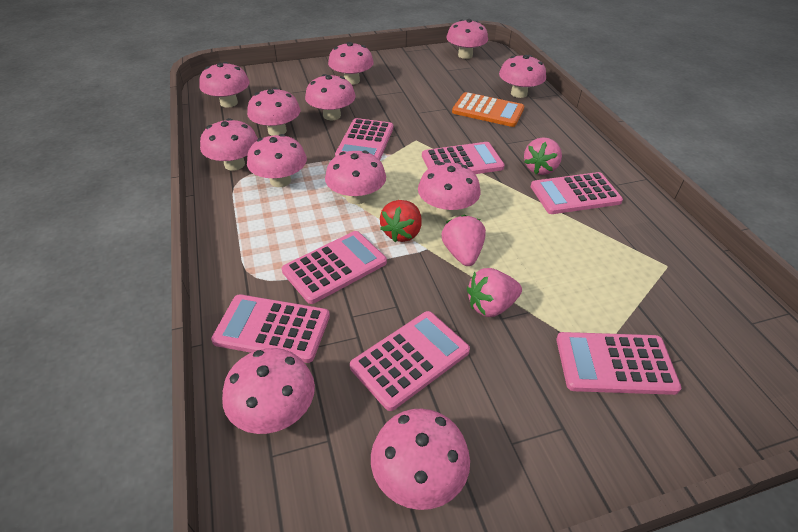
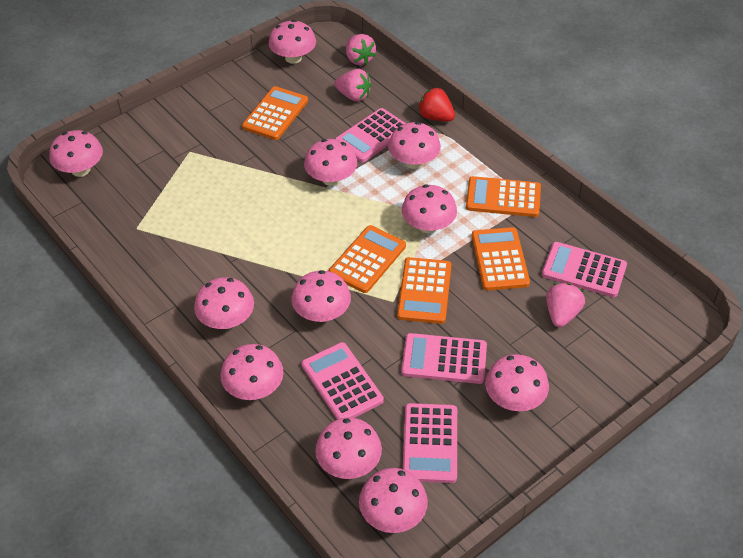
orange calculator: [452,92,524,127] = 1 -> [242,86,308,140] [329,225,406,293] [397,257,451,324] [466,176,541,217] [472,227,530,291] = 5
pink calculator: [211,294,330,363] [282,231,387,304] [335,118,393,160] [350,311,470,411] [422,142,505,174] [531,172,623,214] [556,332,681,395] = 7 -> [301,342,384,420] [335,108,406,162] [401,333,487,384] [403,403,457,483] [542,242,627,297] = 5
pink mushroom: [199,62,250,108] [200,118,258,171] [222,348,315,434] [247,88,300,136] [247,134,307,187] [305,74,356,120] [325,150,386,204] [328,42,374,85] [371,409,470,510] [418,162,481,218] [446,19,488,59] [499,55,546,98] = 12 -> [49,130,103,177] [194,277,254,329] [221,344,284,400] [268,20,316,64] [291,270,351,322] [304,139,357,186] [315,417,382,479] [359,468,428,533] [388,122,441,169] [402,185,457,233] [485,354,549,411] = 11

